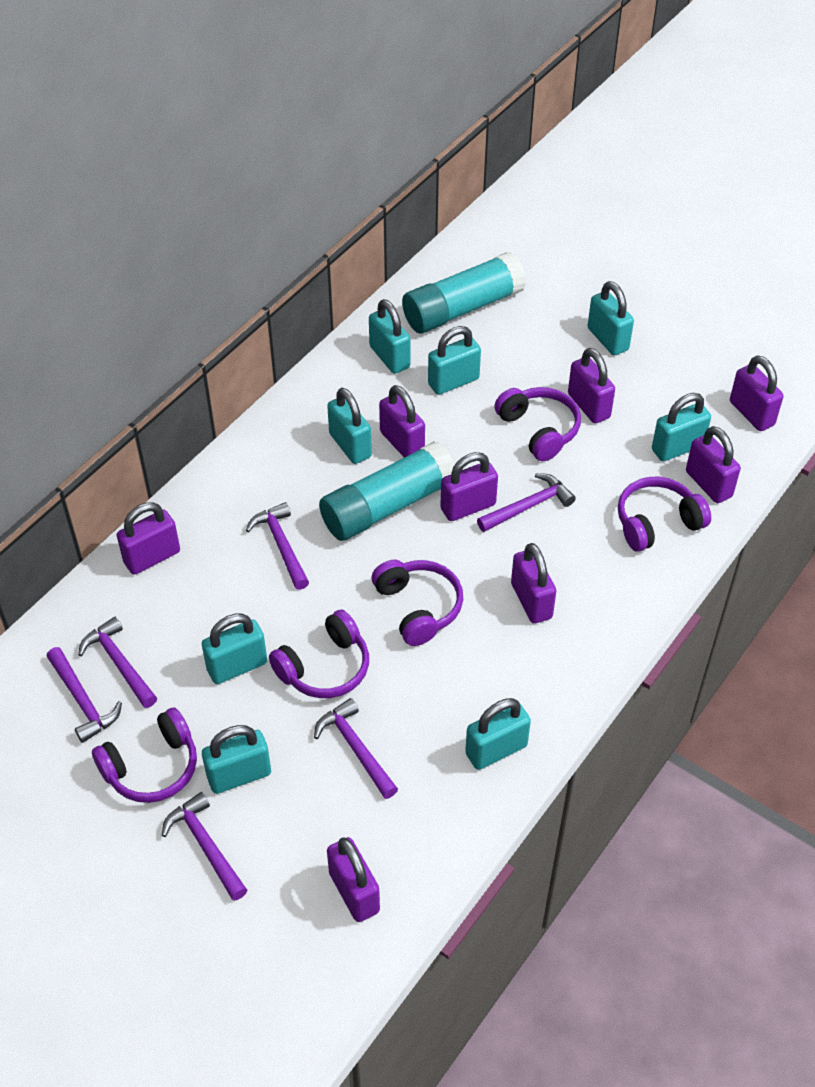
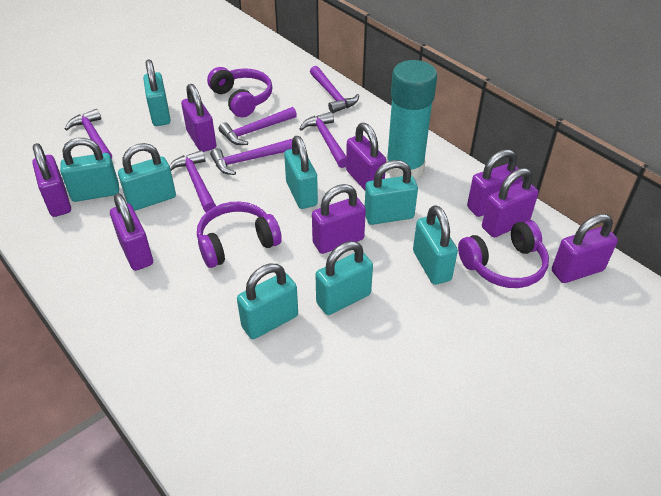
purple headphones: [92,708,197,803] [269,610,369,698] [372,560,463,646] [494,387,581,461] [618,477,711,552] = 5 -> [197,201,282,268] [207,67,273,117] [458,220,549,288] = 3
turquoise glue stick: [319,442,454,541] [402,252,526,333] = 2 -> [386,60,437,179] = 1

